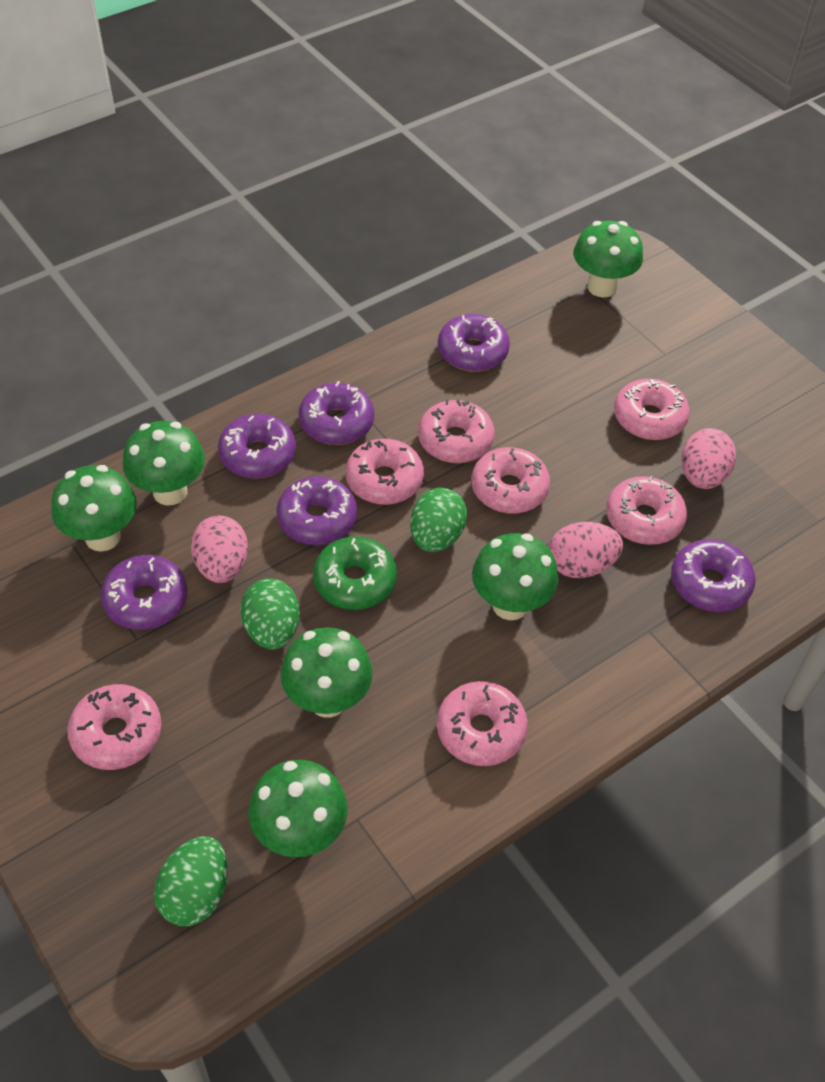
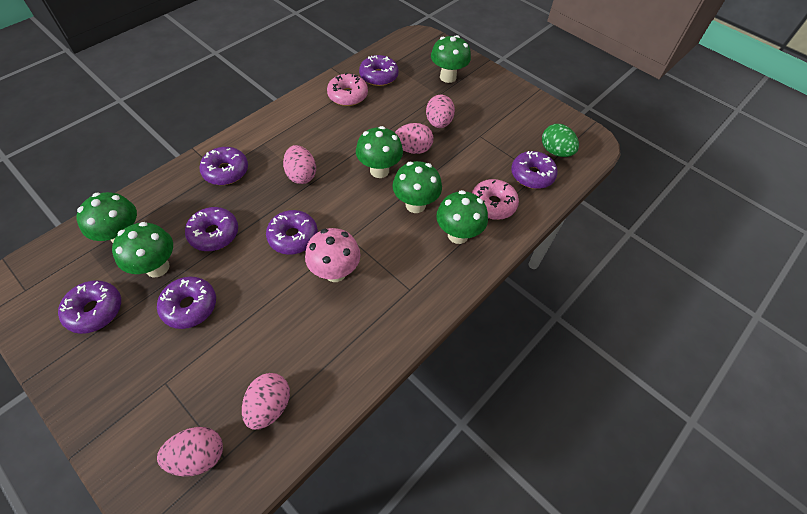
green donut: [313,536,397,610] = 1 -> none = 0
green egg: [154,836,228,926] [240,578,300,650] [410,488,467,552] = 3 -> [542,124,579,157] = 1
pink donut: [67,684,162,770] [345,439,424,505] [418,399,495,463] [437,681,528,766] [471,447,550,514] [606,476,687,545] [614,379,690,440] = 7 -> [327,72,368,106] [472,179,519,220] = 2
pink egg: [191,516,248,583] [549,522,623,578] [682,428,736,489] = 3 -> [157,427,223,476] [242,373,290,430] [283,145,316,184] [395,123,433,154] [426,94,455,128] = 5
pink mushroom: none = 0 -> [305,228,361,282] = 1
purple donut: [101,555,188,630] [218,414,296,478] [276,476,357,545] [299,381,374,445] [438,314,510,372] [671,539,755,612] = 6 -> [58,280,121,334] [157,277,216,329] [185,207,238,251] [199,147,248,185] [266,210,318,255] [359,55,399,86] [511,151,558,189] = 7

